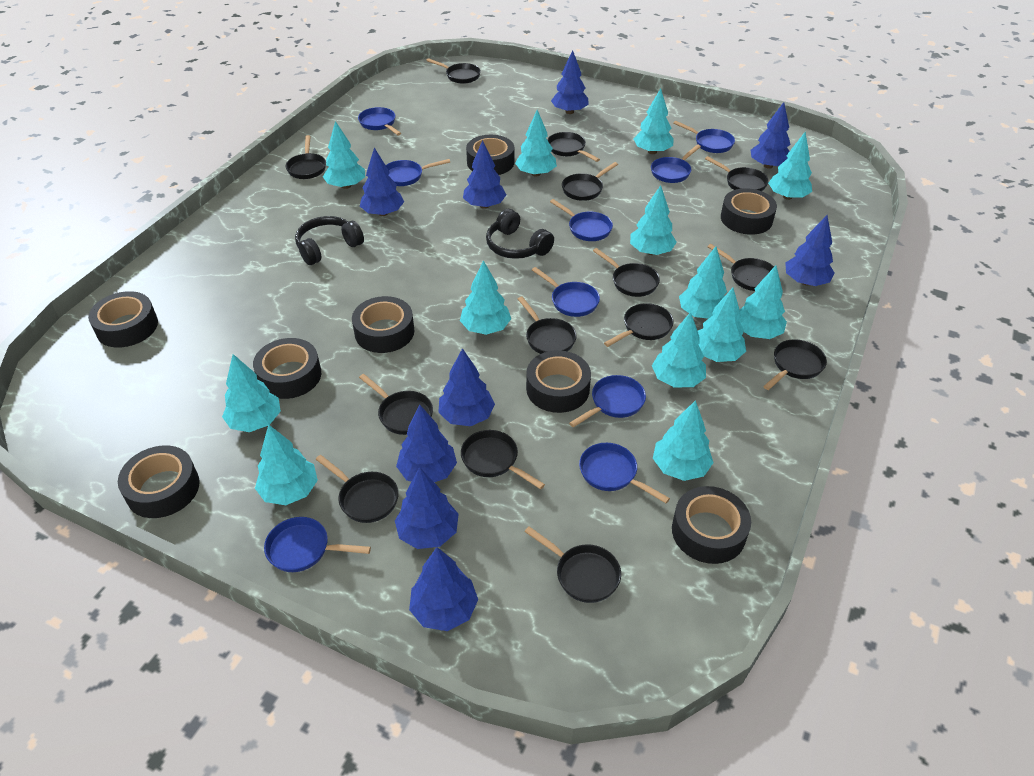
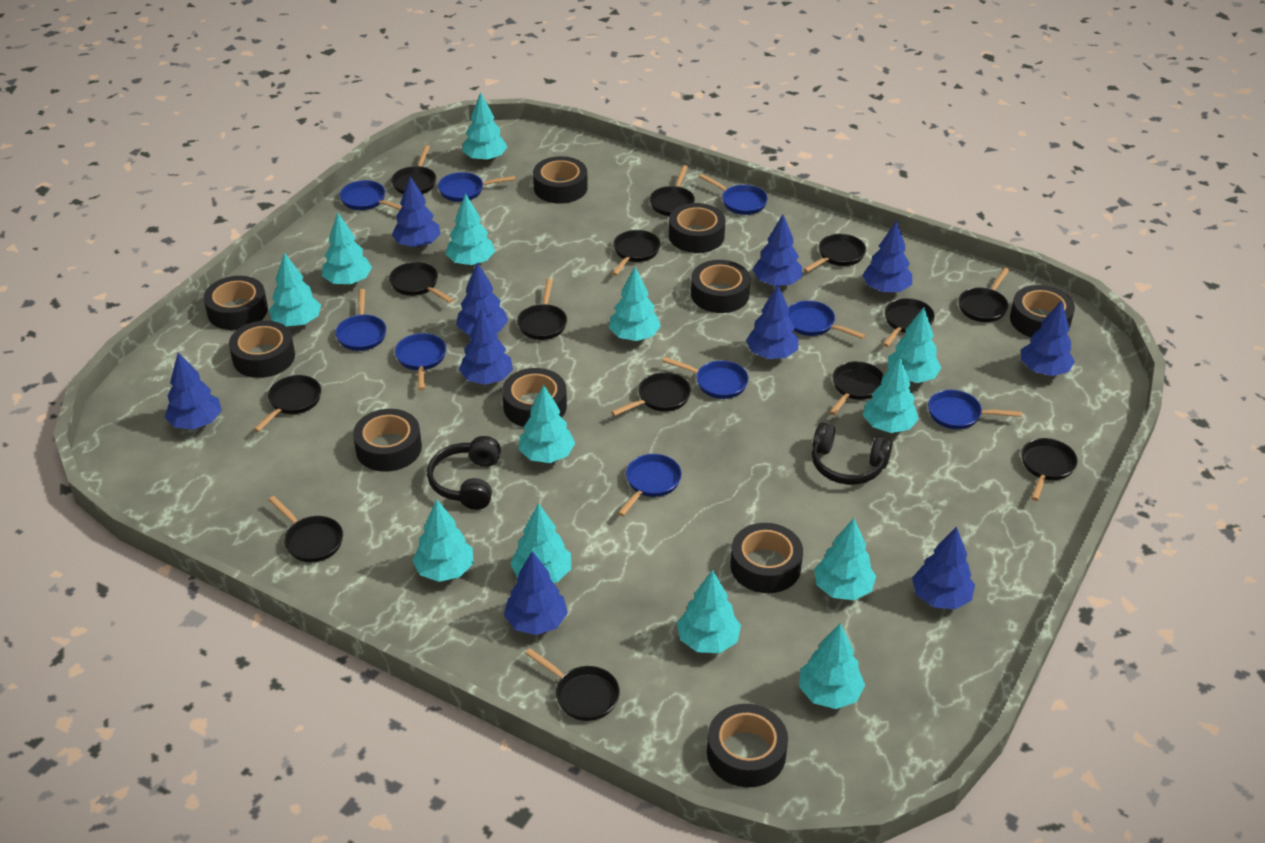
black tape: [88,291,158,348] [118,445,200,518] [253,338,321,399] [352,296,414,353] [466,135,514,175] [526,350,591,413] [672,486,751,564] [721,188,777,235] = 8 -> [204,276,268,330] [229,321,295,378] [353,409,422,472] [502,368,567,427] [533,156,588,204] [669,203,725,253] [691,260,750,313] [707,704,788,787] [730,523,803,593] [1010,285,1075,338] = 10
blue tree: [360,148,404,216] [395,467,459,549] [396,405,457,482] [409,547,478,631] [438,348,495,426] [463,140,506,209] [551,50,589,114] [750,102,791,169] [785,215,835,286] = 9 -> [165,352,222,430] [392,176,441,248] [456,262,508,335] [459,308,513,385] [504,551,568,635] [746,285,798,359] [753,214,802,286] [863,220,912,293] [912,527,975,609] [1021,300,1075,376] = 10

